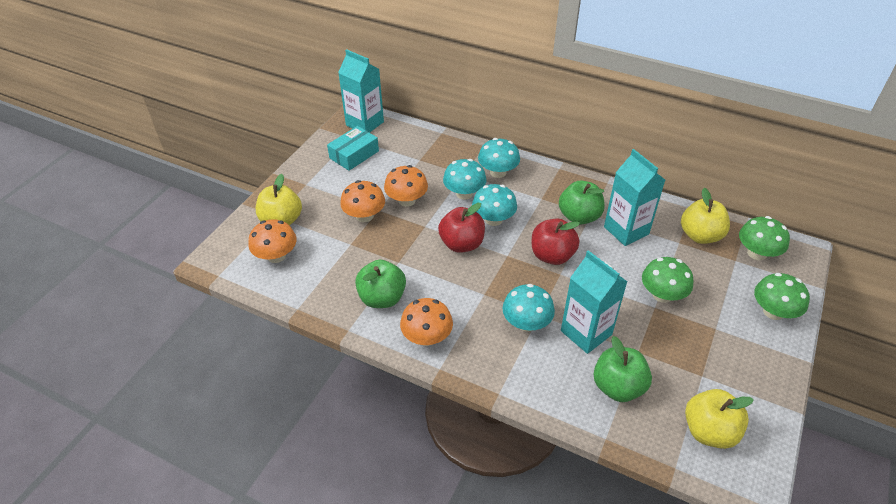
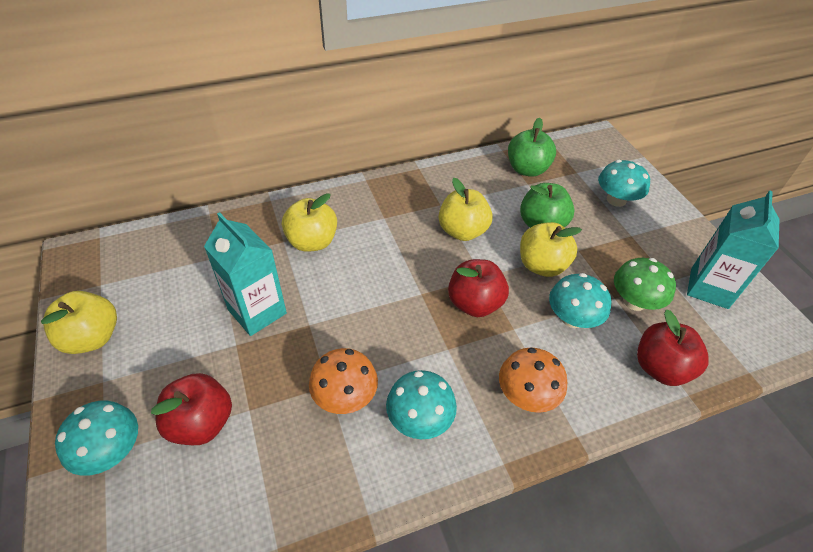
green apple: [355,260,406,308] [559,181,605,225] [594,336,652,402] = 3 -> [508,118,556,177] [520,183,575,228] = 2
green mushroom: [642,257,693,303] [739,216,790,260] [754,273,810,320] = 3 -> [614,258,676,311] = 1
orange mushroom: [248,219,297,263] [340,180,385,222] [384,165,428,207] [400,298,453,346] = 4 -> [309,348,378,414] [499,348,567,413] = 2
red apple: [438,203,485,253] [532,218,580,265] = 2 -> [151,373,232,445] [448,259,509,317] [637,310,709,386] = 3
turquoise box: [327,126,379,171] = 1 -> none = 0
turquoise carton: [338,49,384,133] [561,250,627,354] [604,149,665,246] = 3 -> [204,212,287,336] [687,190,780,309] = 2
yellow apple: [256,174,302,225] [681,188,730,244] [685,389,754,449] = 3 -> [41,291,117,354] [282,193,337,252] [439,178,493,241] [520,222,582,277] = 4

